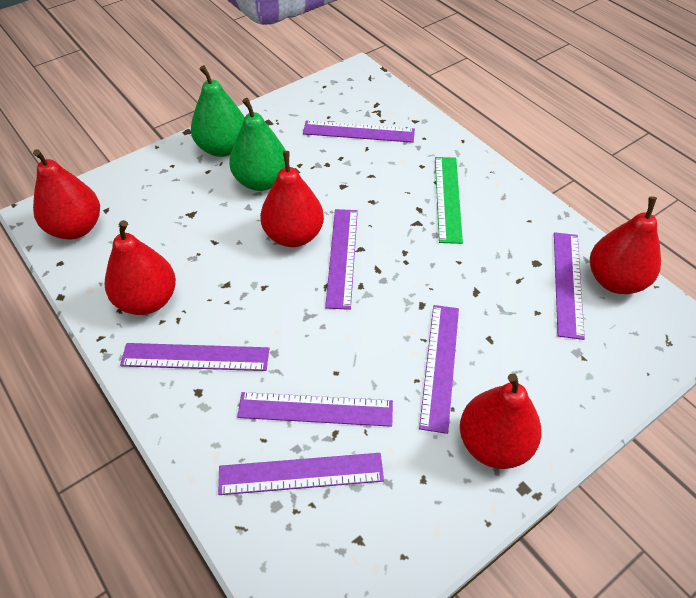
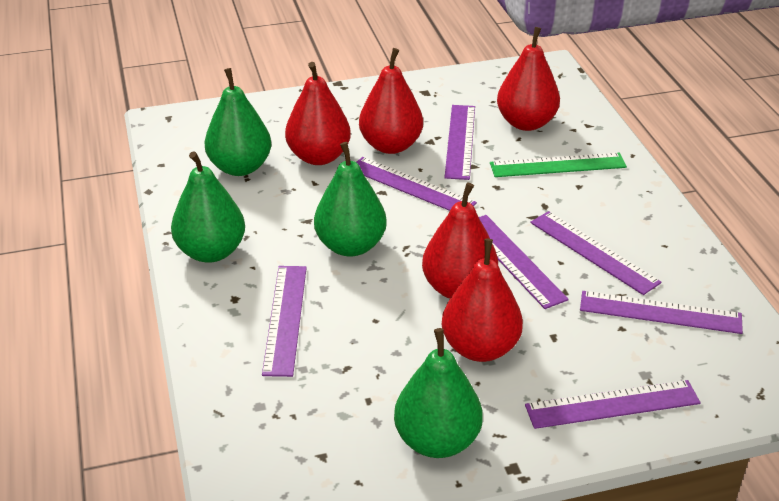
green pear: [191,65,245,157] [229,98,286,191] = 2 -> [171,151,245,263] [204,68,271,176] [314,142,387,257] [394,328,483,458] = 4

